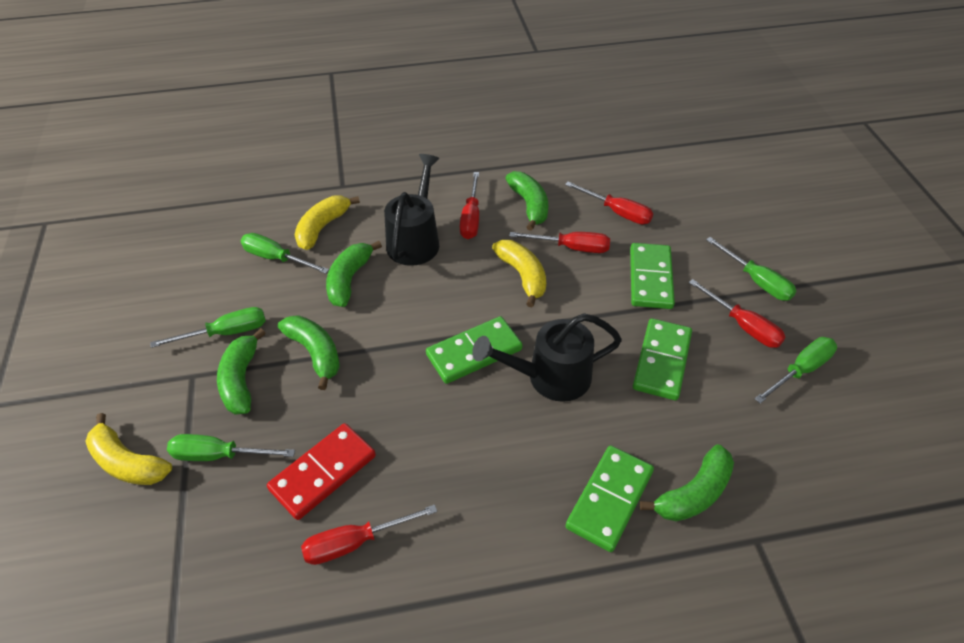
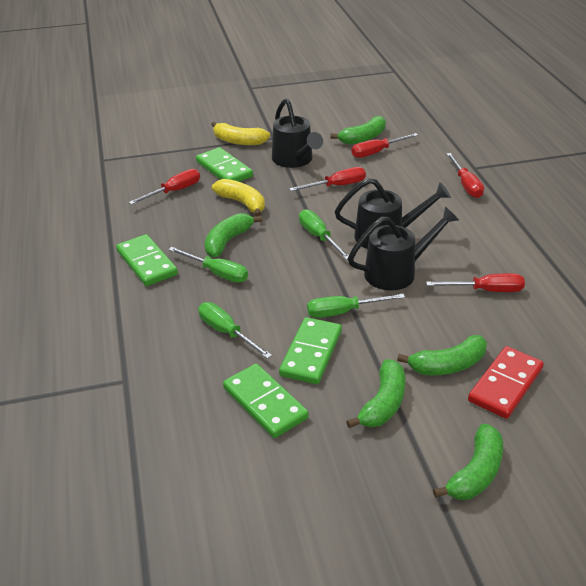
black watering can: [384,154,439,266] [472,313,622,402] = 2 -> [272,98,323,168] [335,178,451,249] [348,206,459,291] = 3
green screwdriver: [150,307,266,348] [167,434,295,461] [241,233,329,274] [706,237,796,301] [754,337,837,403] = 5 -> [168,247,248,283] [198,302,272,359] [299,209,349,260] [307,294,405,318] = 4
yellow banana: [85,413,172,485] [295,196,360,250] [492,240,546,307] = 3 -> [211,122,270,145] [212,179,265,216] = 2

